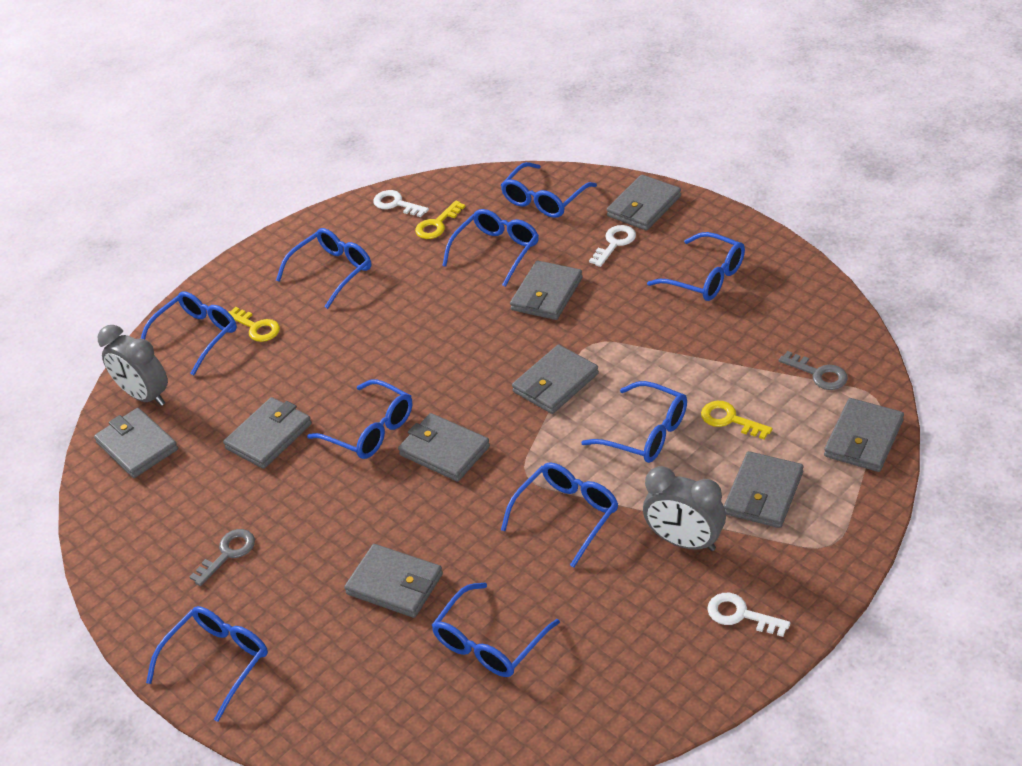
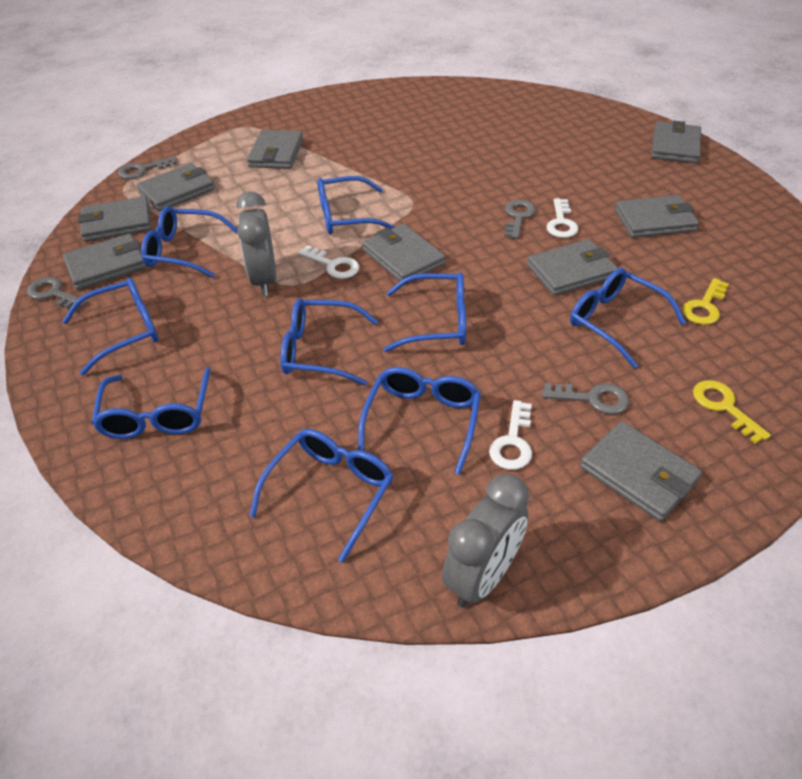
blue glasses: [141,292,237,375] [146,606,268,722] [276,228,371,309] [307,379,412,459] [432,582,560,677] [442,209,539,287] [501,162,597,218] [501,462,618,568] [581,381,687,463] [647,232,745,301] = 10 -> [62,277,159,375] [92,368,211,439] [141,206,238,278] [249,429,394,563] [281,299,378,386] [318,176,395,234] [358,367,481,475] [384,272,466,352] [570,268,686,368] = 9
grey key: [189,529,255,586] [779,351,848,390] = 2 -> [27,277,87,311] [118,156,178,179] [504,200,536,239] [542,383,629,414] = 4
yellow key: [228,307,280,342] [415,200,466,239] [701,401,772,439] = 3 -> [682,278,729,325] [693,380,771,444] = 2

